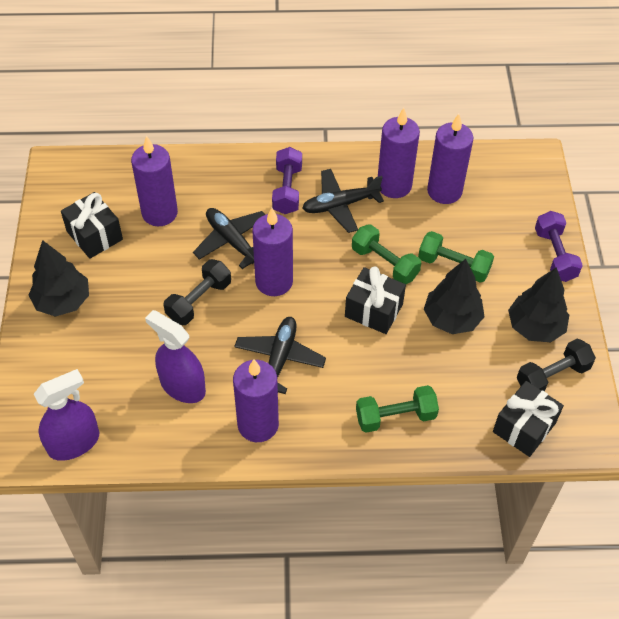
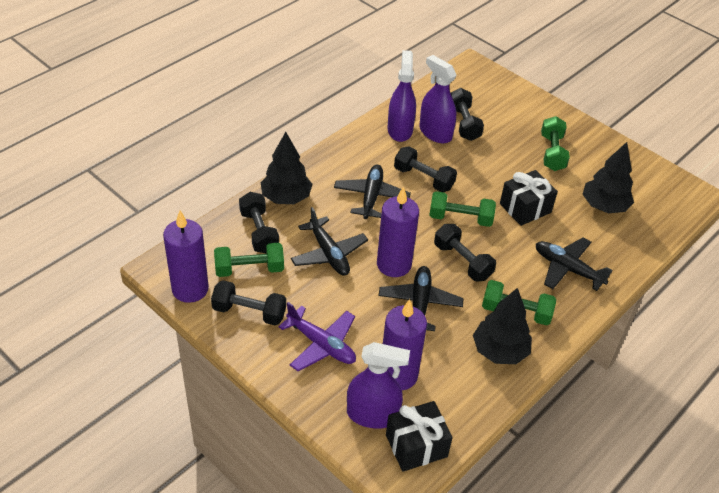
black dumbbell: [164,259,231,325] [517,339,596,392] = 2 -> [211,280,286,325] [239,192,279,253] [394,147,457,192] [434,224,496,282] [451,88,484,141] = 5
black gift: [61,192,123,259] [345,266,406,334] [493,381,564,457] = 3 -> [386,401,453,472] [500,170,558,226] = 2
black plane: [193,208,265,269] [234,317,326,394] [302,169,384,233] = 3 -> [291,207,368,276] [334,165,411,219] [378,266,464,331] [536,238,613,291] = 4
green dumbbell: [352,224,421,284] [356,385,439,433] [418,231,494,283] = 3 -> [214,243,284,277] [429,191,496,227] [482,280,556,326] [541,116,570,171] = 4
purple candle: [131,136,178,226] [233,359,279,442] [252,208,293,296] [378,108,420,198] [427,114,474,204] = 5 -> [163,211,209,303] [377,186,419,277] [383,299,427,390] = 3
purple dumbbell: [272,147,302,214] [535,211,583,282] = 2 -> none = 0
purple plane: none = 0 -> [279,302,356,371] = 1
purple spray bottle: [34,369,99,461] [145,310,206,403] = 2 -> [347,342,410,429] [387,50,416,142] [419,55,457,143] = 3

